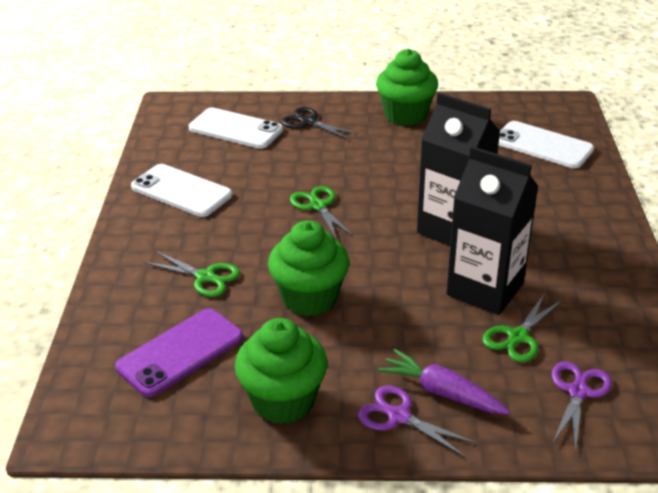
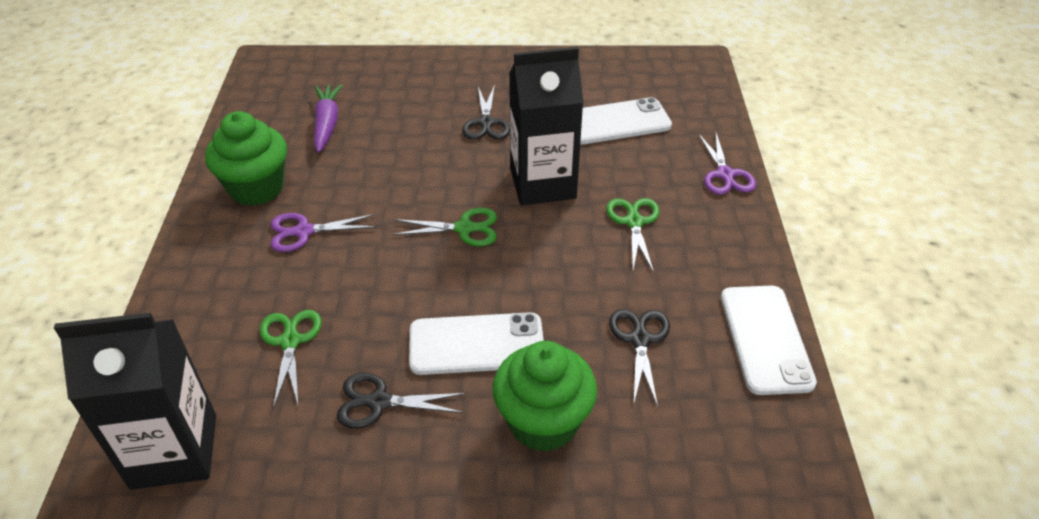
black scissors: [281,107,358,140] = 1 -> [337,373,466,428] [462,85,510,140] [609,309,670,407] = 3
green cupcake: [235,318,327,424] [268,220,349,316] [376,49,438,126] = 3 -> [205,111,287,206] [493,341,597,452] = 2
purple phone: [115,308,243,397] = 1 -> none = 0

